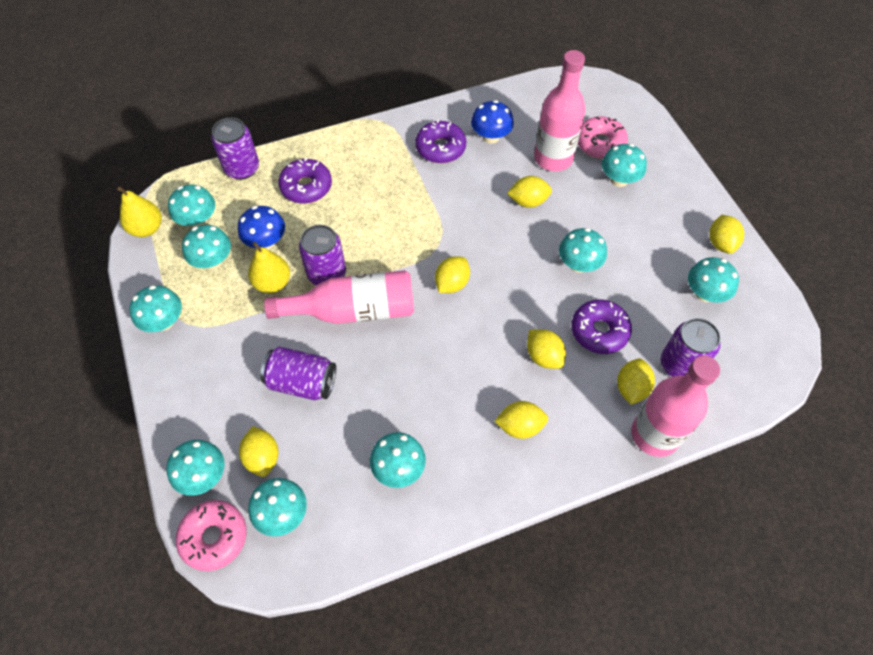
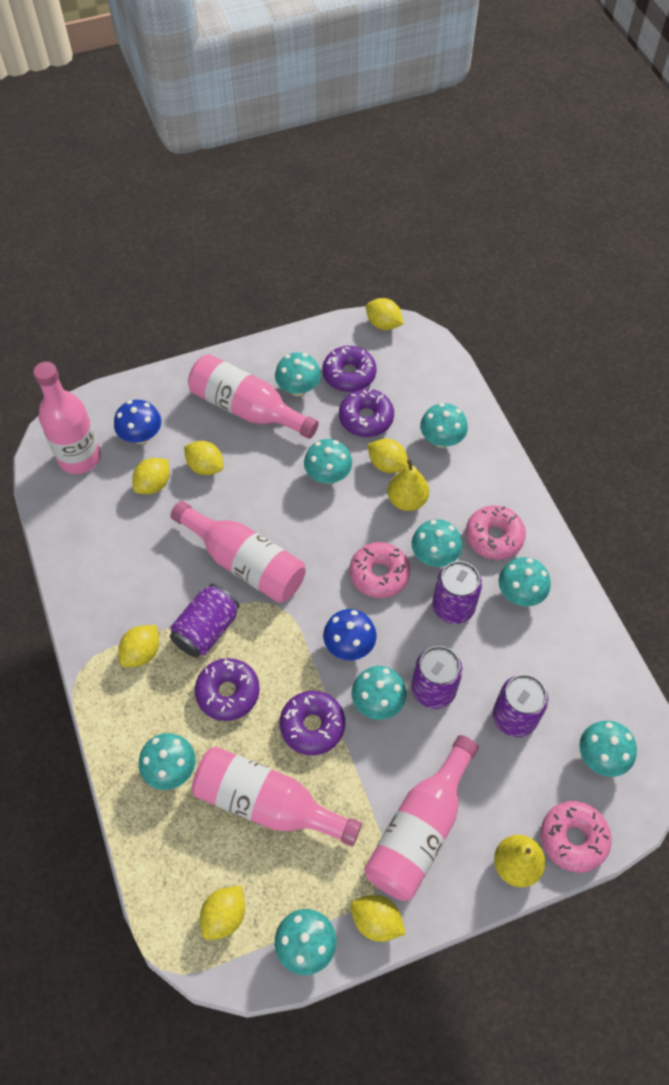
pink bottle: [264,270,414,324] [534,50,585,171] [631,355,720,457] = 3 -> [33,362,101,474] [170,501,306,603] [188,354,319,439] [192,746,362,846] [364,735,479,901] = 5
pink donut: [176,500,247,571] [578,116,628,159] = 2 -> [350,542,410,598] [466,505,526,560] [541,801,612,873] = 3
purple donut: [278,157,332,204] [415,120,466,163] [572,299,632,354] = 3 -> [195,658,260,721] [280,691,345,755] [323,346,377,392] [339,388,394,437] = 4

